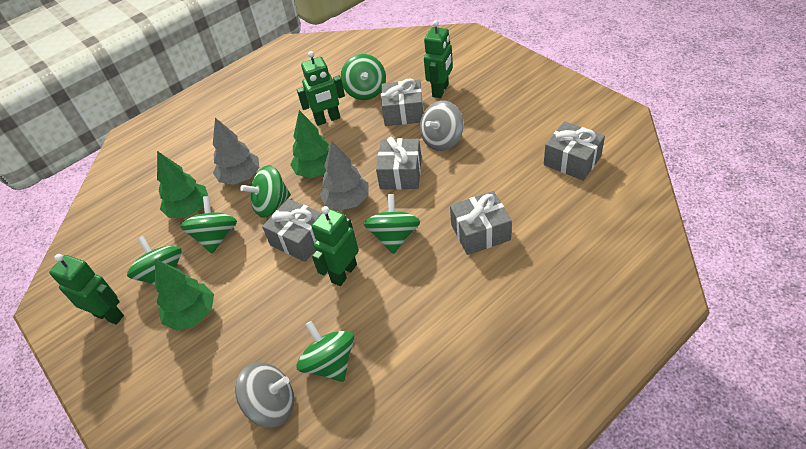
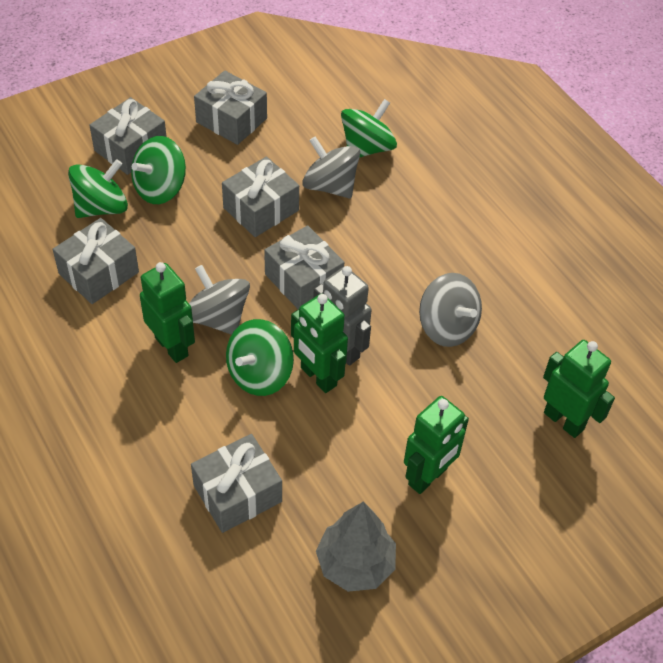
green spinning top: [127,236,182,285] [180,196,237,254] [240,165,291,218] [297,321,354,382] [341,54,386,100] [364,194,420,254] = 6 -> [68,159,128,218] [131,136,186,204] [226,319,294,396] [341,99,397,158] = 4
green tree: [155,259,214,331] [157,151,208,218] [290,110,329,178] = 3 -> none = 0
grey gift: [262,199,321,262] [376,137,422,190] [381,79,424,126] [450,191,512,255] [544,121,605,181] = 5 -> [53,218,139,304] [89,97,167,175] [191,434,282,533] [194,70,267,145] [222,157,299,237] [264,225,344,309] = 6
grey robot: none = 0 -> [313,266,372,365] = 1
grey spinning top: [235,362,294,428] [420,100,464,151] = 2 -> [189,265,250,335] [302,136,360,198] [419,273,482,347] = 3
grey tree: [213,118,259,185] [320,140,368,211] = 2 -> [316,502,396,592] = 1

